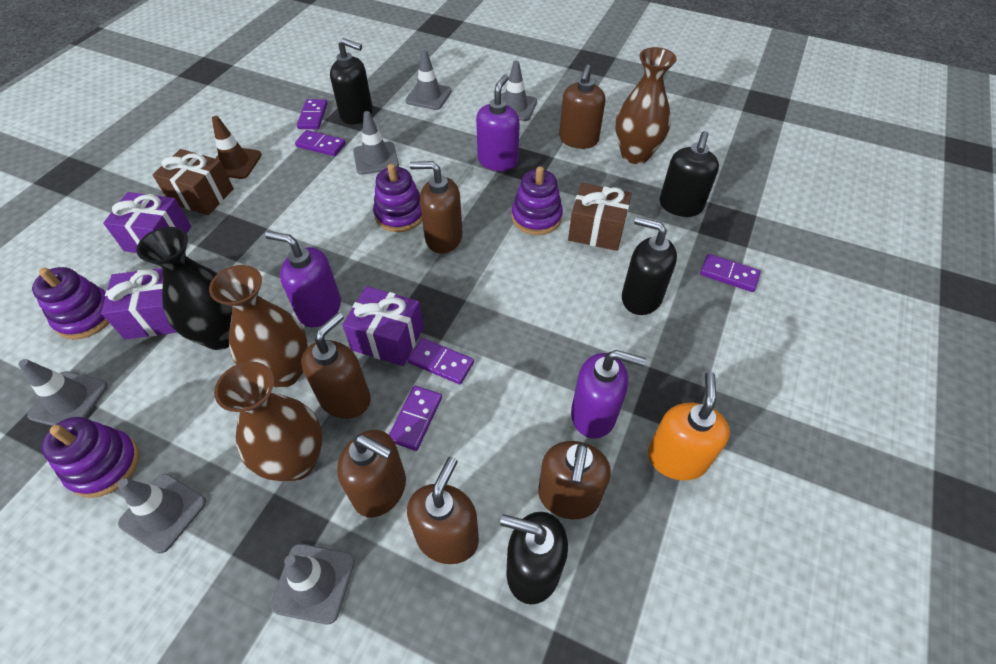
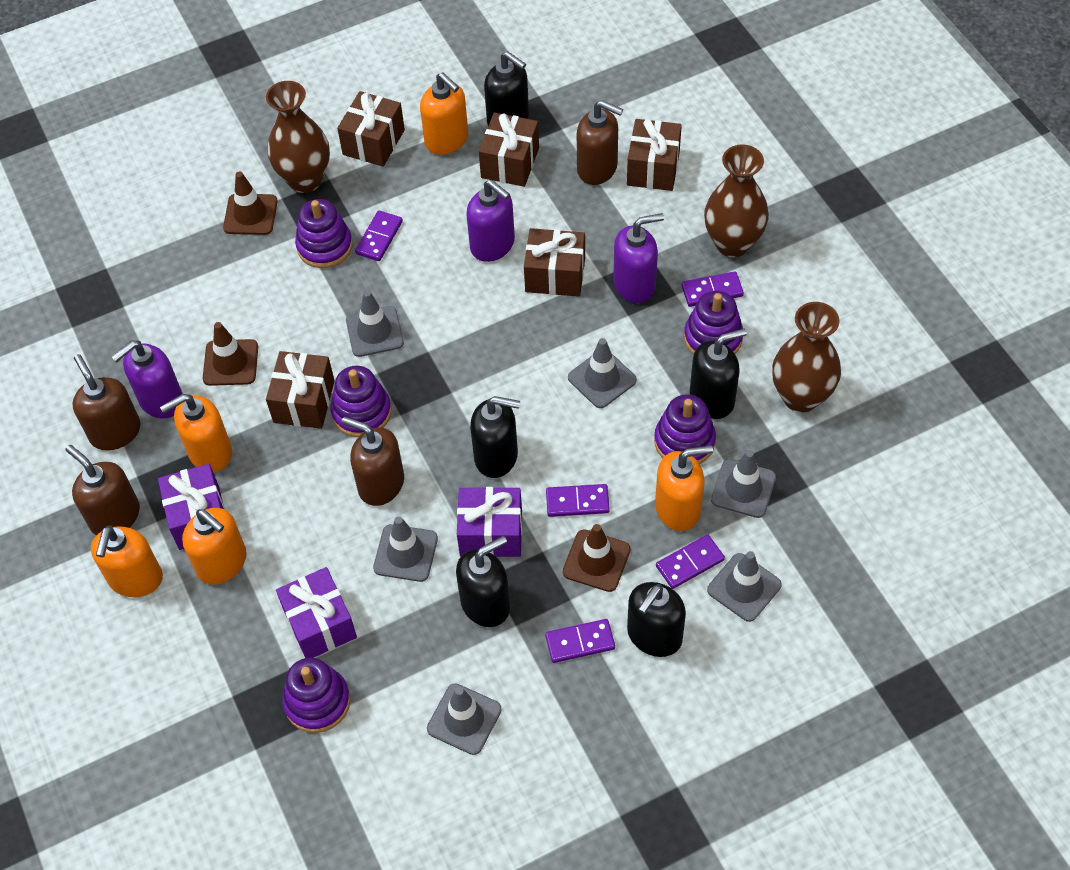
black soap dispenser: [330,38,373,124] [500,512,568,604] [622,217,677,315] [660,131,719,217] = 4 -> [456,536,510,627] [470,396,520,478] [484,51,529,126] [627,582,686,657] [690,328,747,419] = 5
black vase: [137,227,232,350] = 1 -> none = 0
brown gift: [152,149,234,215] [568,183,632,251] = 2 -> [266,351,335,429] [337,91,405,167] [479,112,539,187] [524,228,585,297] [627,119,682,191] = 5
brown soap dispenser: [301,312,371,419] [337,430,406,517] [407,457,479,564] [410,161,463,253] [538,441,611,519] [559,65,605,149] = 6 -> [65,445,140,535] [73,354,140,451] [342,417,404,506] [577,100,623,185] = 4
brown traffic cone: [212,116,262,179] = 1 -> [203,322,258,386] [223,171,278,235] [563,524,631,592] = 3
orange soap dispenser: [648,372,730,480] = 1 -> [91,526,163,597] [160,394,232,472] [182,508,247,585] [420,73,468,155] [655,445,713,531] = 5
purple stacking toy: [32,267,109,339] [41,417,139,498] [373,164,422,232] [512,166,563,235] = 4 -> [282,658,350,733] [295,199,353,268] [331,366,391,437] [654,394,716,464] [684,291,743,355] = 5

